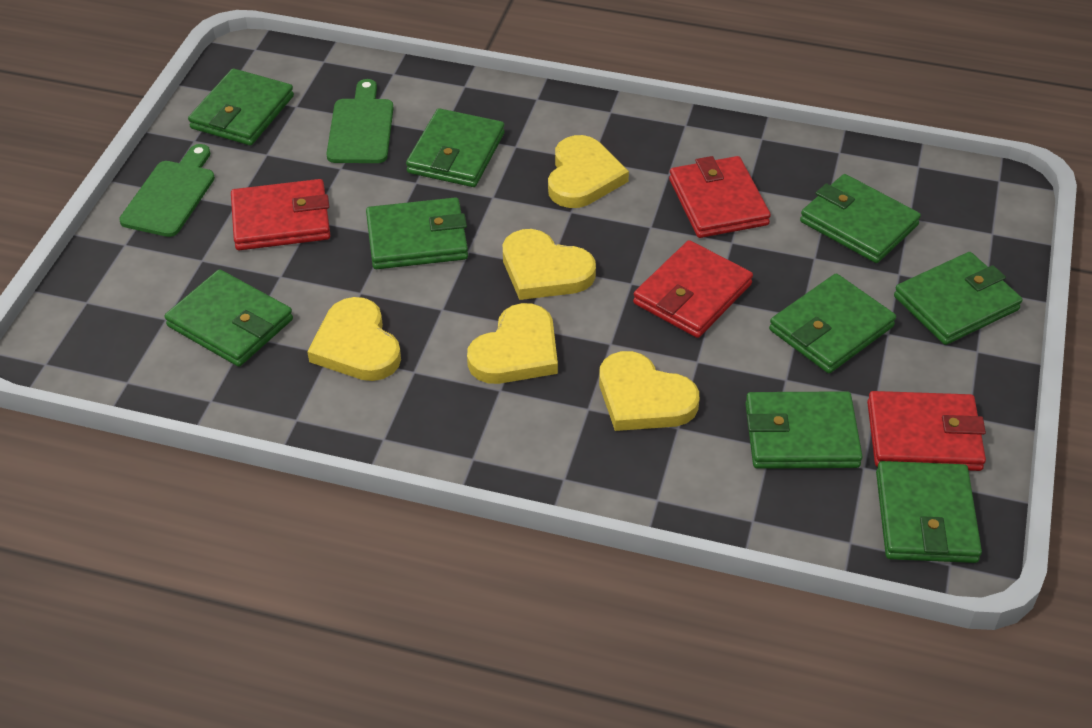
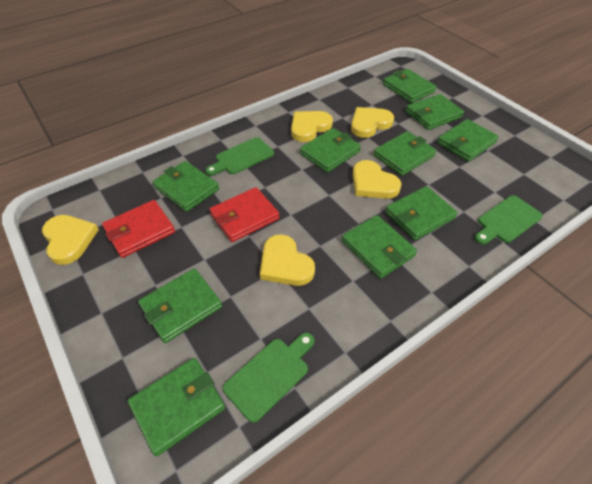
green cutting board: [119,144,215,237] [326,79,393,163] = 2 -> [205,137,274,176] [223,333,314,423] [475,195,543,245] = 3
green wallet: [165,269,293,367] [188,69,294,145] [366,197,468,269] [406,108,505,187] [745,391,863,469] [769,273,896,373] [800,174,921,263] [876,461,982,563] [894,252,1023,345] = 9 -> [128,358,225,456] [138,268,222,343] [152,161,219,212] [300,128,361,173] [342,215,417,279] [373,131,436,176] [383,69,437,103] [385,186,458,240] [406,94,464,130] [437,119,499,162] = 10
red wallet: [231,179,330,250] [633,240,753,338] [669,156,771,238] [867,391,986,471] = 4 -> [102,200,175,258] [209,187,280,242] = 2

